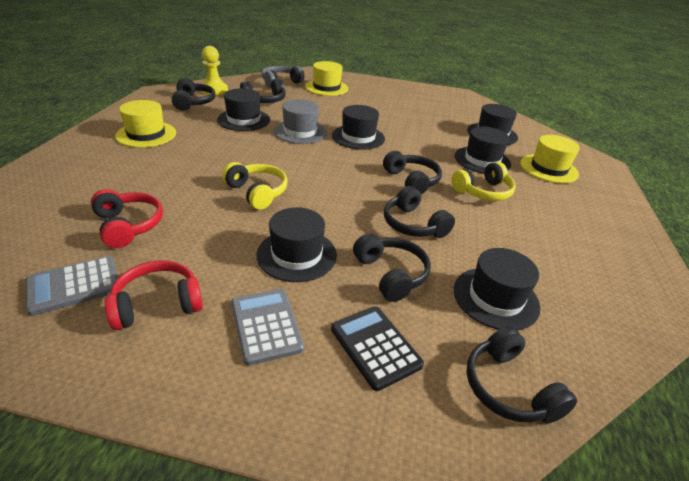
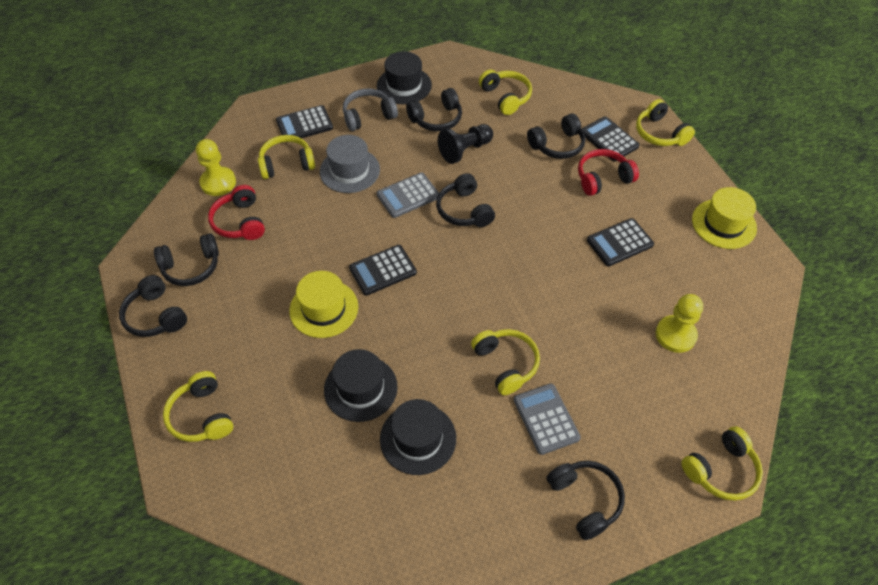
black calculator: [331,306,424,391] = 1 -> [276,105,333,138] [349,245,417,296] [582,116,640,161] [587,218,654,266] = 4
black hat: [217,88,270,131] [257,207,337,282] [332,105,385,150] [454,248,540,330] [455,127,511,174] [467,104,518,145] = 6 -> [324,349,397,422] [377,51,432,104] [380,399,456,475] = 3
black pawn: none = 0 -> [438,124,493,164] = 1
yellow hat: [115,100,176,148] [305,61,348,96] [520,135,580,183] = 3 -> [289,271,358,338] [692,187,757,249] = 2
yellow headphones: [222,162,288,210] [451,162,516,201] = 2 -> [163,371,233,442] [258,135,315,179] [471,329,540,395] [479,70,532,115] [636,99,695,146] [681,426,763,501] = 6
yellow pawn: [201,46,228,95] = 1 -> [196,139,236,196] [656,294,703,353] = 2

